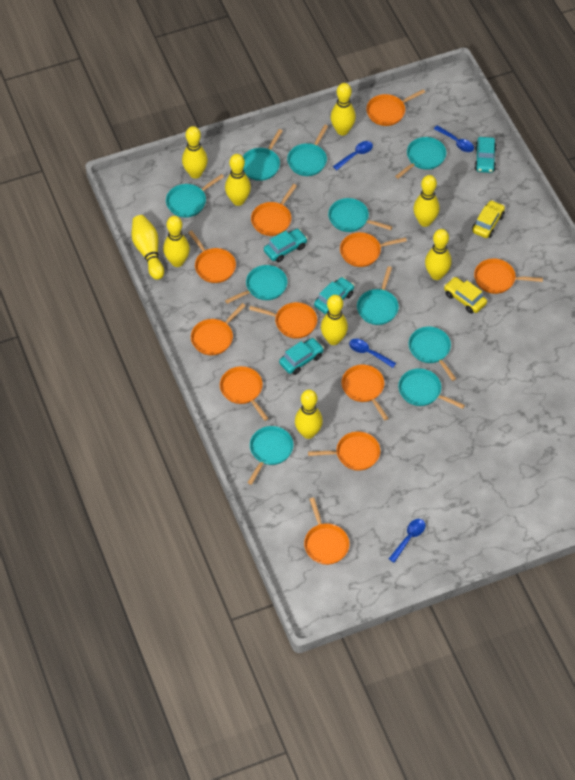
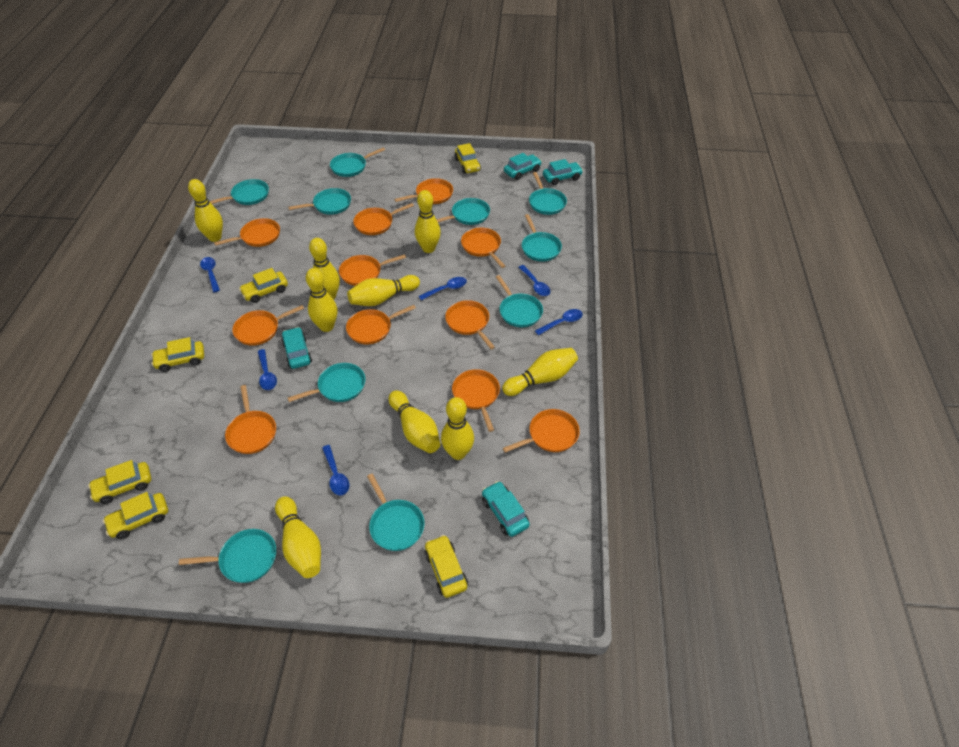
blue spoon: [333,141,373,170] [349,339,396,368] [389,519,426,563] [434,125,474,152] = 4 -> [200,257,220,292] [258,349,277,390] [322,445,349,496] [419,277,467,300] [518,265,550,296] [535,309,583,335] = 6
yellow car: [444,277,487,314] [472,200,505,238] = 2 -> [88,460,151,504] [103,492,168,539] [151,337,204,372] [239,268,288,303] [425,535,468,598] [455,143,481,174] = 6

